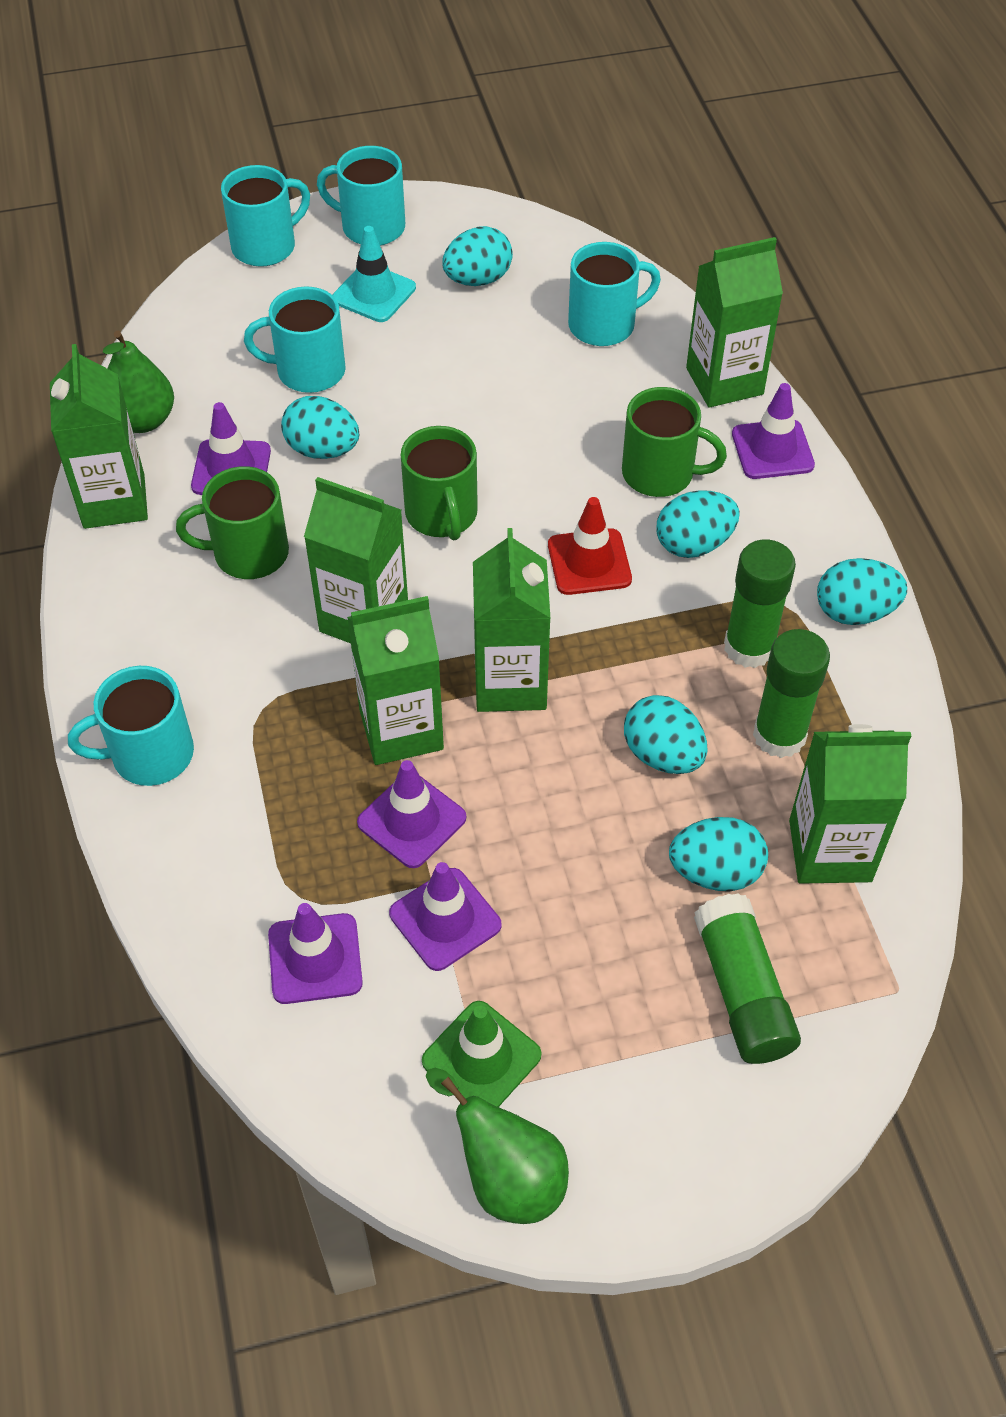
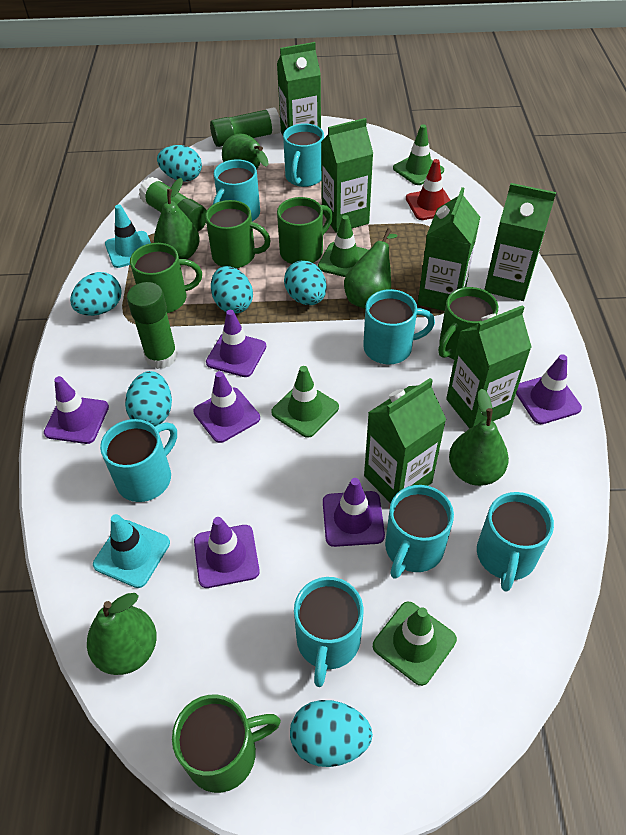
green mug: [176,466,289,579] [401,426,478,541] [622,387,727,497] = 3 -> [130,243,202,313] [172,695,281,793] [205,200,271,268] [277,197,333,264] [438,287,498,360] = 5
green pear: [103,331,174,433] [426,1068,569,1224] = 2 -> [87,593,157,675] [154,178,200,259] [222,133,268,170] [344,229,397,309] [449,389,509,486] = 5
green traffic cone: [422,1001,541,1107] = 1 -> [271,366,339,438] [318,215,369,277] [373,602,457,686] [393,125,444,185] = 4
purple traffic cone: [191,402,271,495] [268,903,363,1004] [357,760,466,868] [389,862,501,971] [732,383,815,479] = 5 -> [44,376,109,444] [193,371,260,443] [194,517,260,588] [206,310,266,377] [323,478,385,547] [516,354,582,424] = 6
turquoise mug: [68,666,194,786] [221,165,310,267] [244,286,346,393] [317,146,405,246] [568,242,661,346] = 5 -> [100,419,177,502] [213,159,260,221] [283,123,324,187] [294,577,364,687] [363,289,435,364] [385,485,454,579] [477,492,554,592] = 7
turquoise traffic cone: [333,226,416,322] = 1 -> [93,514,170,588] [105,204,151,268] = 2

